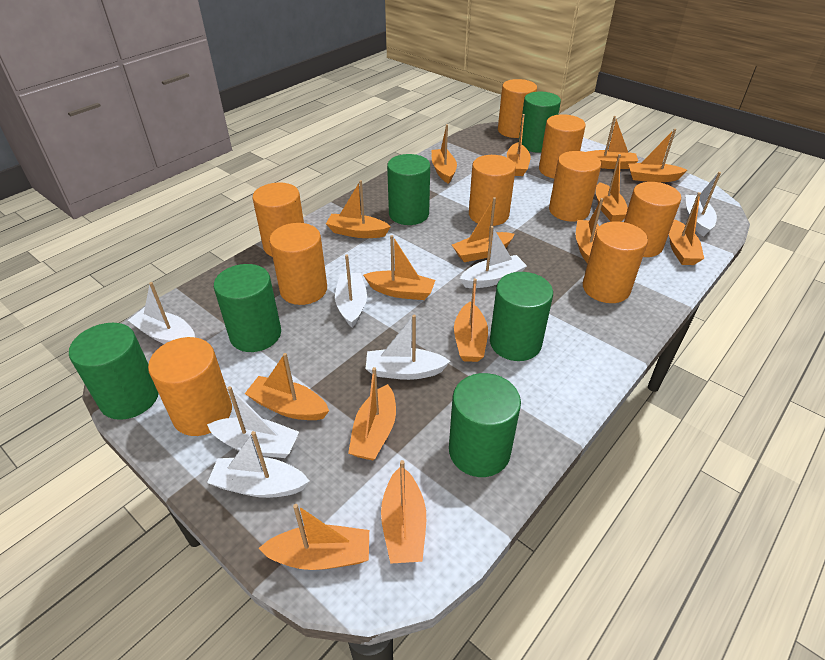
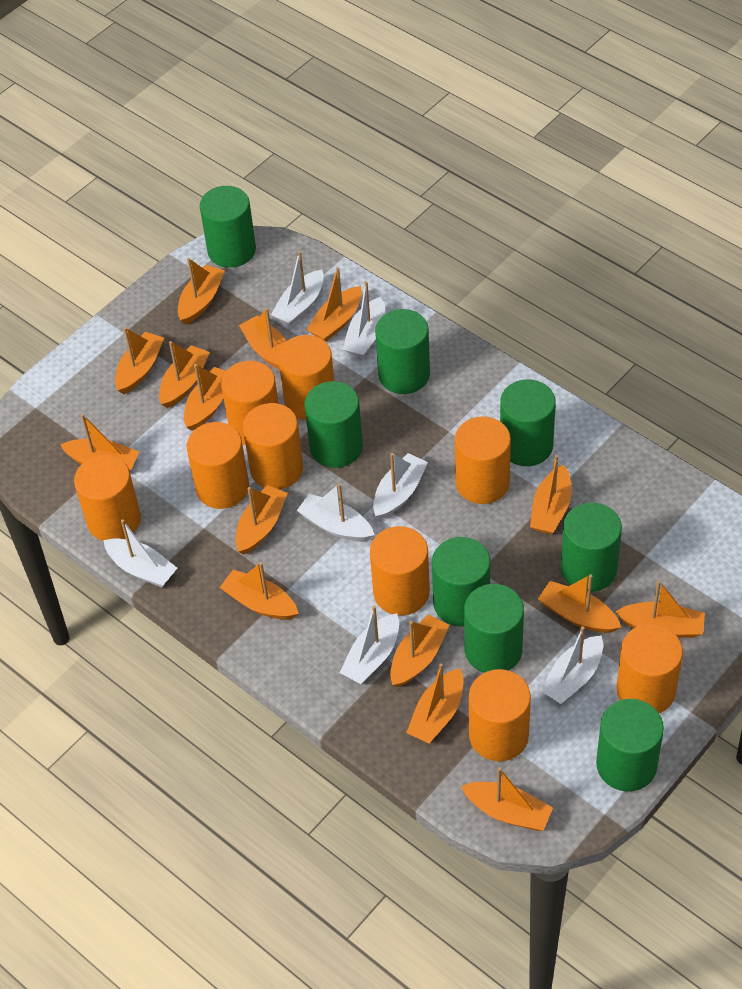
green cylinder: [69,323,159,420] [214,264,281,352] [387,154,430,225] [449,373,521,477] [490,272,553,361] [518,92,561,152] = 6 -> [200,186,256,268] [305,381,363,468] [375,309,430,394] [432,537,490,627] [464,584,524,673] [500,379,556,466] [561,503,622,592] [596,699,664,792] = 8

